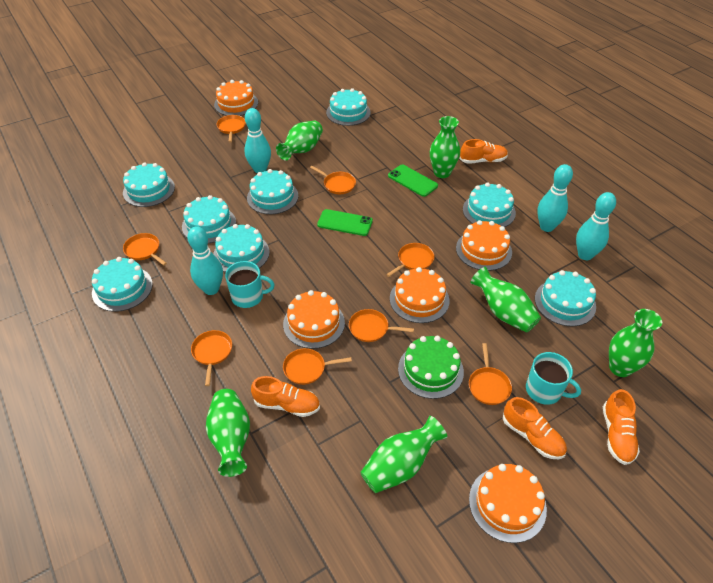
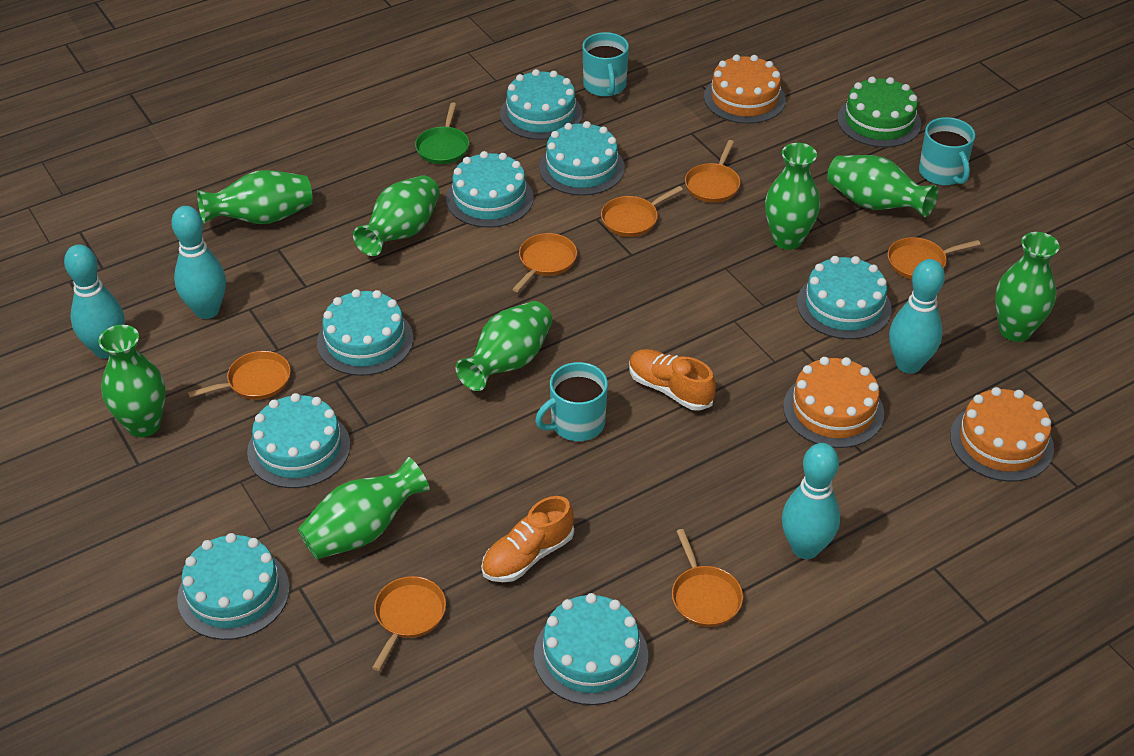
green pan: none = 0 -> [415,102,469,164] = 1
green phone: [317,209,373,236] [388,165,438,197] = 2 -> none = 0
green vase: [206,389,250,477] [276,121,323,161] [360,416,447,493] [430,116,460,178] [470,267,541,333] [609,309,662,377] = 6 -> [98,325,166,437] [197,170,313,224] [298,457,430,559] [353,175,440,256] [456,301,552,391] [765,143,820,250] [827,155,938,217] [995,232,1060,342] = 8
orange cake: [214,80,258,116] [283,290,345,349] [390,267,449,323] [456,220,512,271] [469,464,547,543] = 5 -> [704,55,786,124] [783,357,884,448] [950,387,1054,482] = 3
orange pan: [123,233,167,265] [191,330,232,386] [217,115,246,142] [283,348,352,385] [310,166,356,194] [349,309,414,342] [386,243,434,277] [469,343,512,405] = 8 -> [188,351,291,400] [372,576,446,671] [512,233,577,292] [601,186,683,237] [672,529,743,627] [685,140,741,203] [888,237,980,279] = 7
orange shoe: [251,376,320,417] [460,139,508,164] [503,397,567,459] [603,389,640,465] = 4 -> [481,496,574,582] [629,349,716,411] = 2
turquoise mug: [225,261,275,308] [526,352,581,405] = 2 -> [535,362,608,441] [582,32,629,97] [919,117,975,186] = 3

